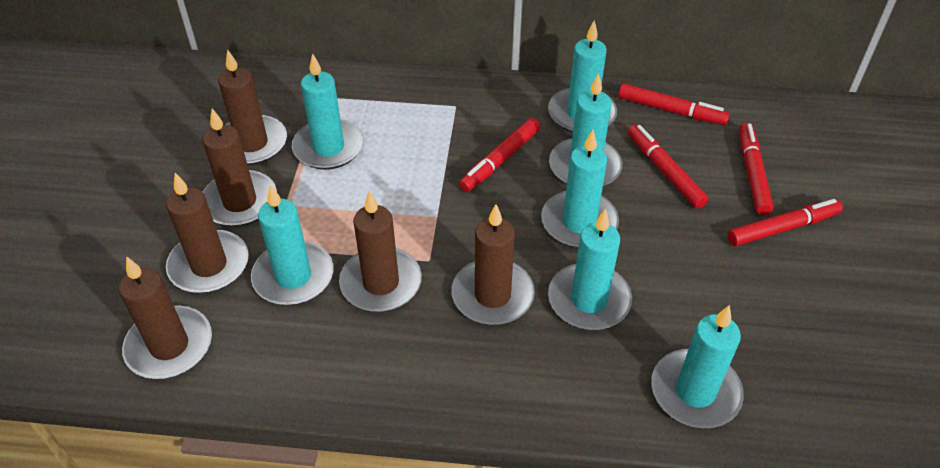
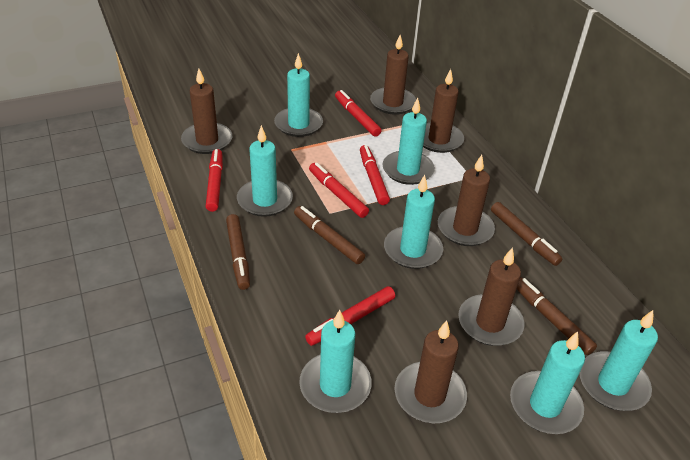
brown marker: none = 0 -> [226,214,250,290] [294,206,365,264] [491,202,562,266] [517,277,597,355] = 4

